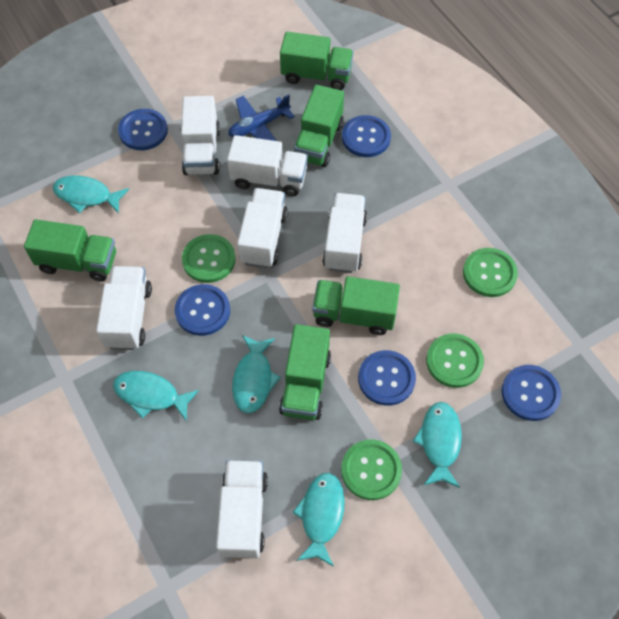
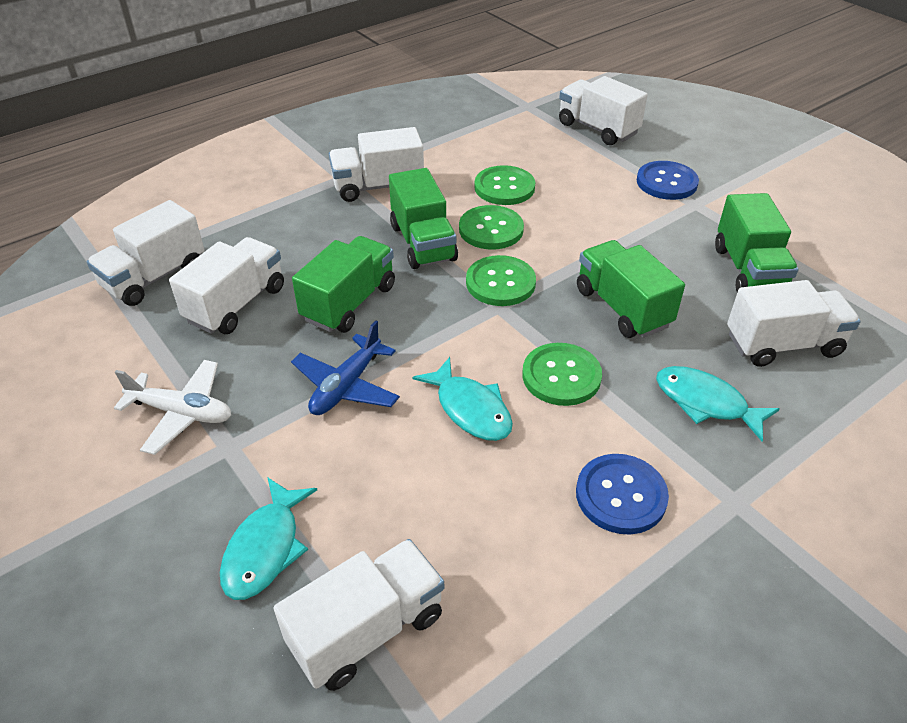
blue button: [118,109,168,150] [175,284,230,336] [342,115,391,157] [358,350,416,406] [502,365,561,421] = 5 -> [576,454,669,535] [637,161,699,200] = 2
green truck: [24,219,116,282] [279,324,331,420] [280,32,354,90] [293,85,344,167] [312,276,400,335] = 5 -> [292,236,395,333] [389,168,458,269] [577,240,685,338] [715,193,798,292] = 4
turquoise fish: [53,175,129,214] [113,371,199,421] [232,335,281,413] [292,473,345,567] [413,402,462,488] = 5 -> [220,477,317,600] [412,357,513,441] [656,366,780,441] = 3
white plane: none = 0 -> [114,360,231,455] = 1

